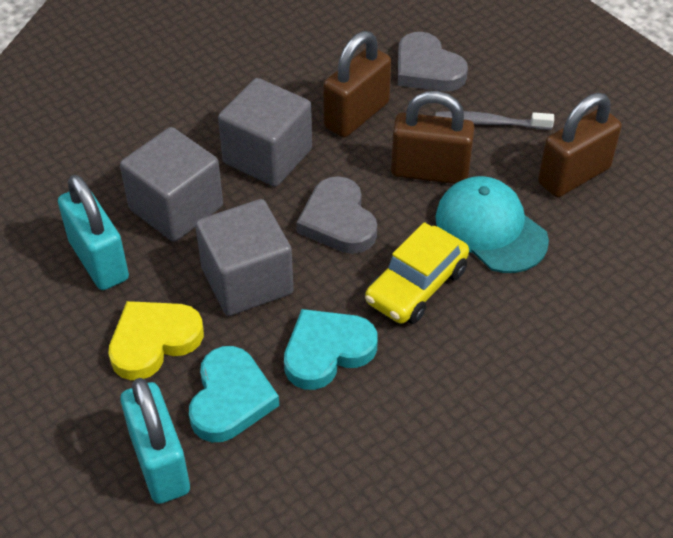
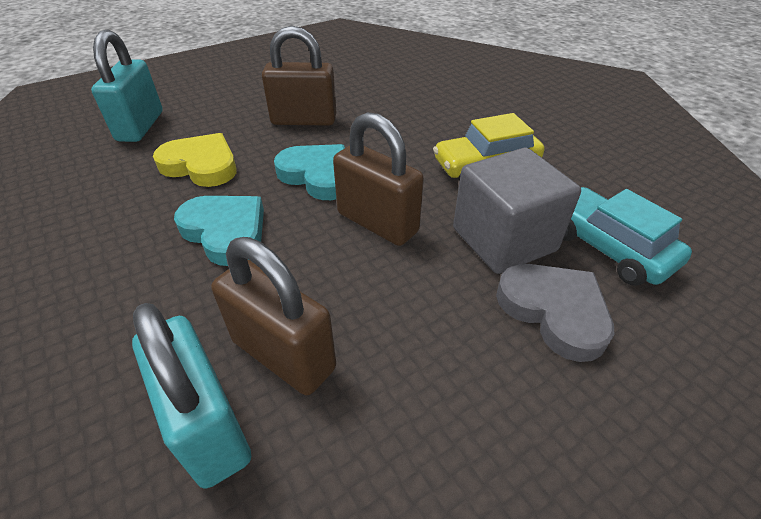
grey cube: [120,127,223,242] [195,199,294,316] [218,78,312,187] = 3 -> [453,148,581,274] = 1
grey heart: [297,176,377,254] [398,32,468,91] = 2 -> [496,264,614,362] = 1
grey toothbrush: [435,111,554,130] = 1 -> none = 0
turquoise cap: [435,176,549,273] = 1 -> none = 0
turquoise car: none = 0 -> [563,187,692,286] = 1

